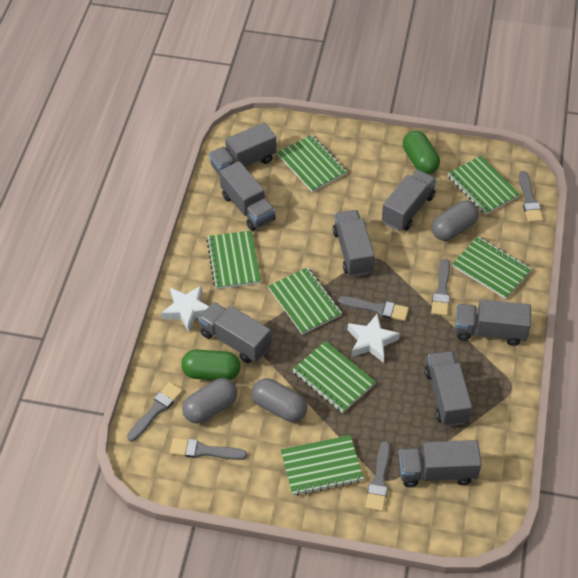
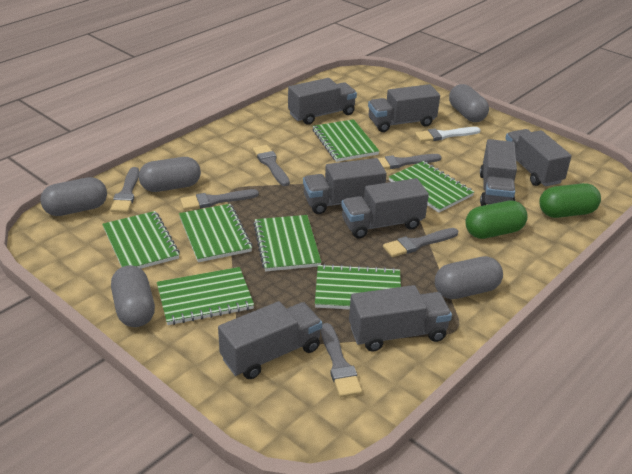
grey capsule: [182,378,237,424] [252,378,307,422] [432,201,478,241] = 3 -> [40,177,107,216] [111,265,155,327] [139,157,201,192] [435,256,503,299] [449,84,489,122] = 5
white brush: none = 0 -> [415,127,481,142] = 1
white star: [161,285,209,332] [348,314,400,363] = 2 -> none = 0

